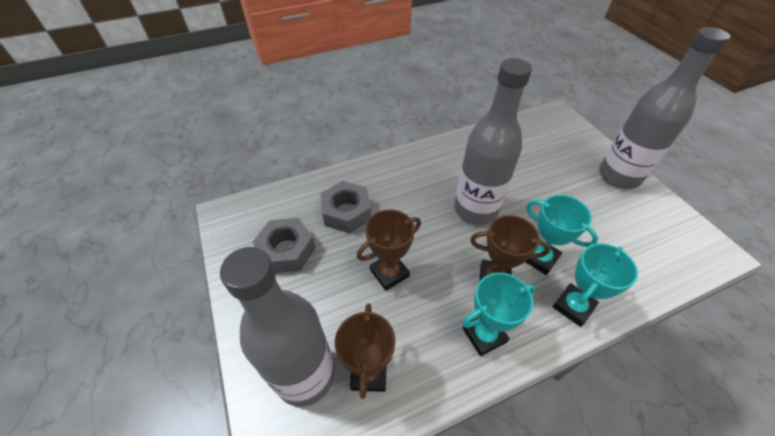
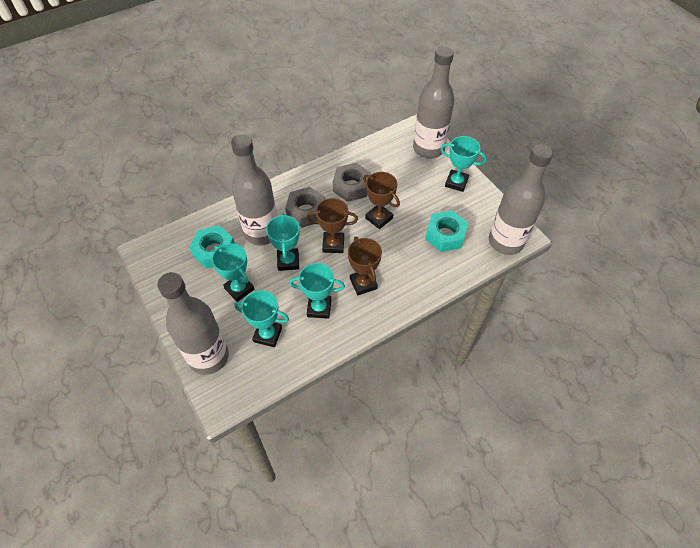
grey bottle: [220,247,335,407] [454,58,532,225] [599,27,730,189] = 3 -> [157,272,229,375] [231,134,277,245] [413,46,454,158] [489,144,553,255] = 4
turquoise nut: none = 0 -> [189,226,235,269] [425,211,468,252] = 2
turquoise trophy: [462,272,536,356] [526,195,598,275] [553,243,638,327] = 3 -> [212,243,254,302] [234,290,289,347] [266,213,300,271] [289,263,345,319] [440,136,487,192] = 5

